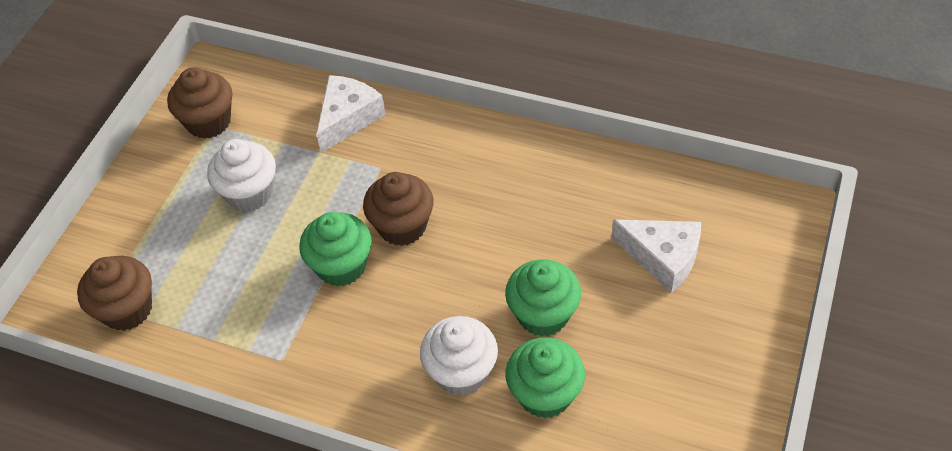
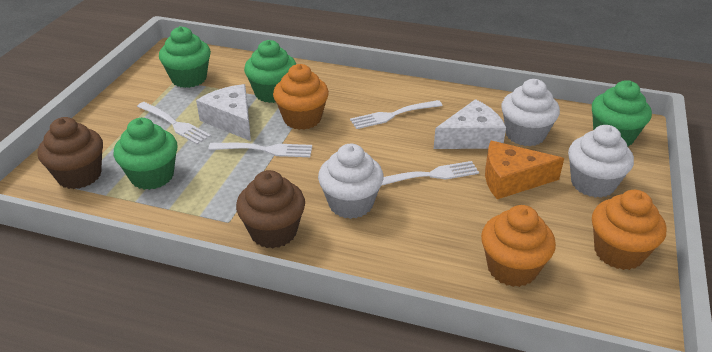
brown cupcake: [77,256,152,331] [167,67,232,139] [363,172,434,246] = 3 -> [38,117,103,189] [236,170,305,248] = 2
green cupcake: [299,212,372,287] [505,259,581,337] [506,337,585,418] = 3 -> [114,118,178,190] [159,26,211,88] [244,40,296,103] [592,80,652,147] = 4
orange cheese: none = 0 -> [485,141,564,199] = 1
orange cupcake: none = 0 -> [273,64,329,130] [481,205,556,287] [592,190,666,270] = 3
white cupcake: [207,139,276,212] [420,316,498,396] = 2 -> [318,144,384,219] [501,79,560,146] [568,125,634,198] = 3
white fork: none = 0 -> [137,102,211,145] [208,143,312,157] [350,100,442,129] [381,161,479,186] = 4

